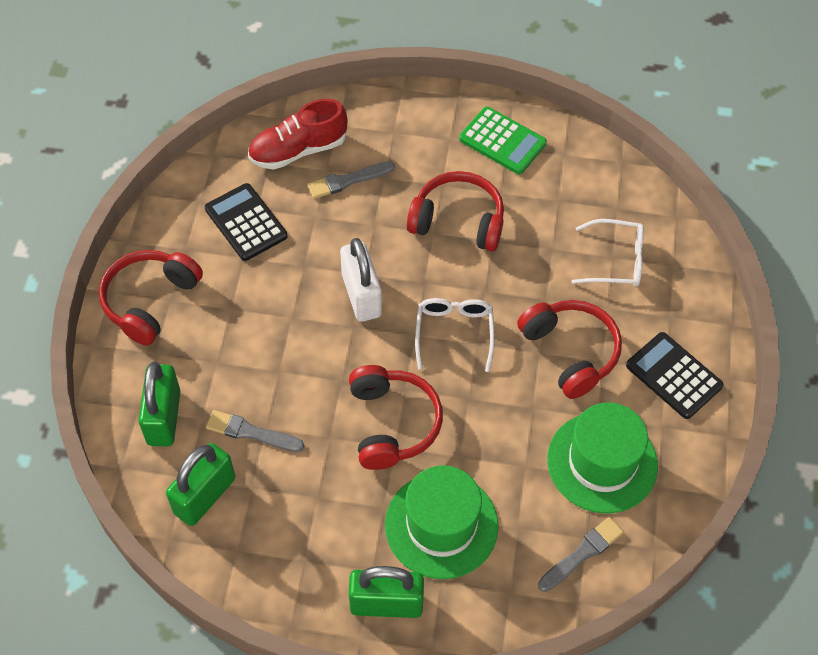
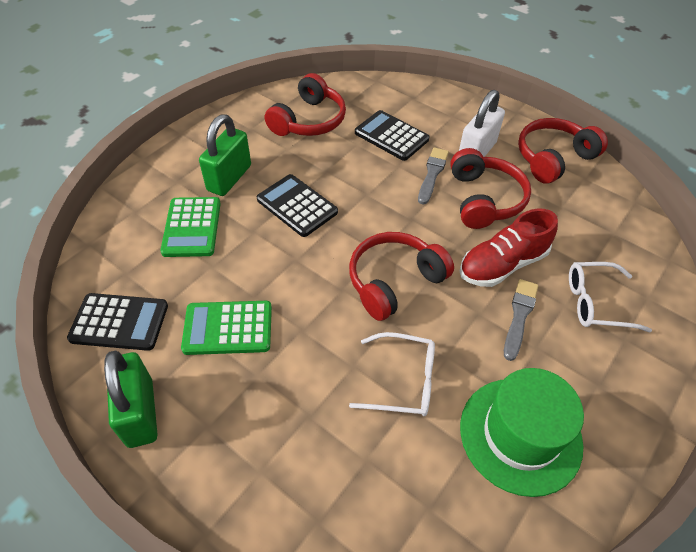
black calculator: [205,183,288,261] [626,332,723,419] = 2 -> [67,293,168,351] [257,174,338,237] [355,110,430,161] = 3
green calculator: [459,107,547,174] = 1 -> [160,197,221,257] [181,301,272,355] = 2
green hat: [385,465,499,579] [547,402,658,514] = 2 -> [460,368,584,497] = 1
green padlock: [138,362,180,446] [166,443,235,526] [349,566,424,618] = 3 -> [104,350,158,448] [199,114,251,196] = 2
grey brush: [206,410,304,452] [308,161,395,199] [538,517,624,592] = 3 -> [418,147,449,204] [504,279,538,361] = 2

